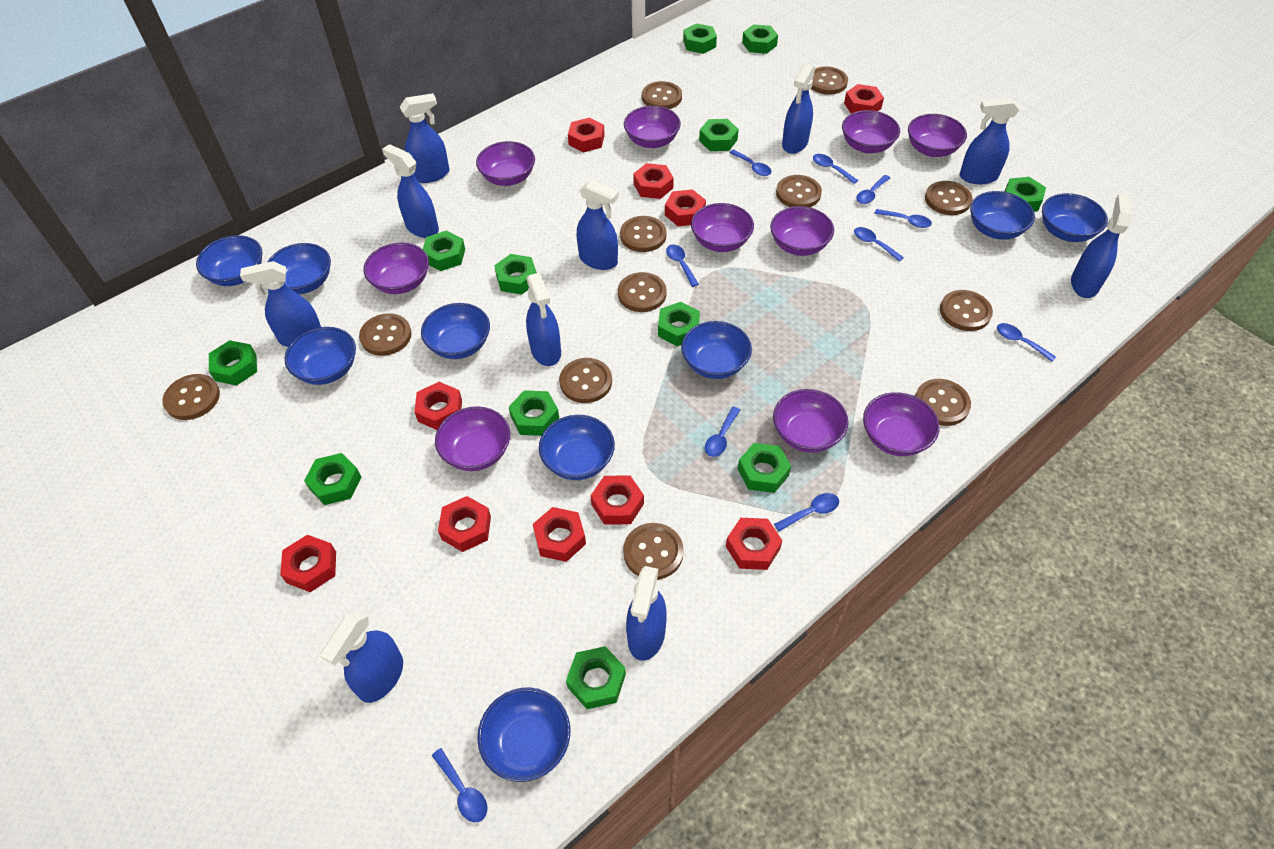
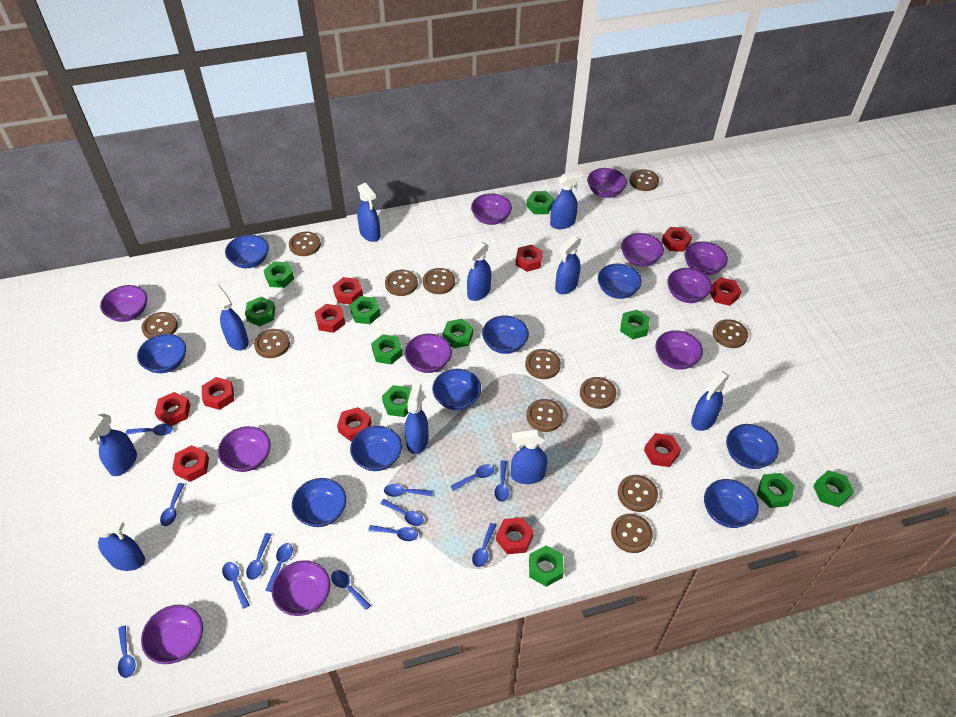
blue spoon: [432,748,487,822] [666,244,699,287] [705,407,740,457] [729,149,772,176] [774,493,839,531] [813,154,858,184] [854,227,904,262] [856,175,890,204] [874,209,932,228] [997,323,1056,362] = 10 -> [118,626,135,678] [126,424,173,435] [160,483,184,526] [222,562,249,609] [246,533,272,580] [265,543,293,592] [331,570,371,610] [368,525,418,541] [380,499,424,526] [384,484,433,497] [450,464,494,491] [472,523,496,567] [494,460,509,502] = 13
green nut: [209,340,257,386] [304,453,361,505] [423,230,465,271] [494,254,537,295] [509,390,559,436] [566,646,626,709] [658,302,700,346] [683,23,717,54] [699,119,739,151] [738,443,791,493] [742,24,778,54] [1005,177,1046,212] = 12 -> [245,297,275,326] [263,261,294,288] [350,296,381,324] [371,334,403,365] [382,385,411,417] [443,319,473,348] [526,191,554,214] [529,545,564,587] [620,310,650,339] [757,473,795,508] [813,470,854,507] = 11
purple bowl: [363,243,429,294] [435,406,510,471] [476,141,535,186] [624,106,681,148] [691,203,754,252] [770,206,834,256] [773,389,849,453] [842,110,900,153] [863,392,940,456] [908,114,967,157] = 10 -> [100,285,147,322] [141,605,203,664] [218,426,271,472] [272,560,330,616] [405,334,452,373] [471,193,512,225] [587,168,627,198] [621,233,664,266] [655,330,703,370] [667,268,712,303] [685,241,728,275] = 11
red nut: [280,535,336,592] [414,382,462,430] [438,496,491,552] [533,507,586,562] [568,118,605,153] [590,475,644,525] [633,163,674,199] [665,189,706,226] [726,518,782,570] [844,84,884,114] = 10 -> [155,392,190,426] [172,445,209,482] [202,377,234,410] [315,304,345,333] [333,277,363,304] [337,407,371,441] [496,517,534,554] [516,245,543,272] [644,433,681,467] [662,227,692,252] [710,277,742,306] = 11

